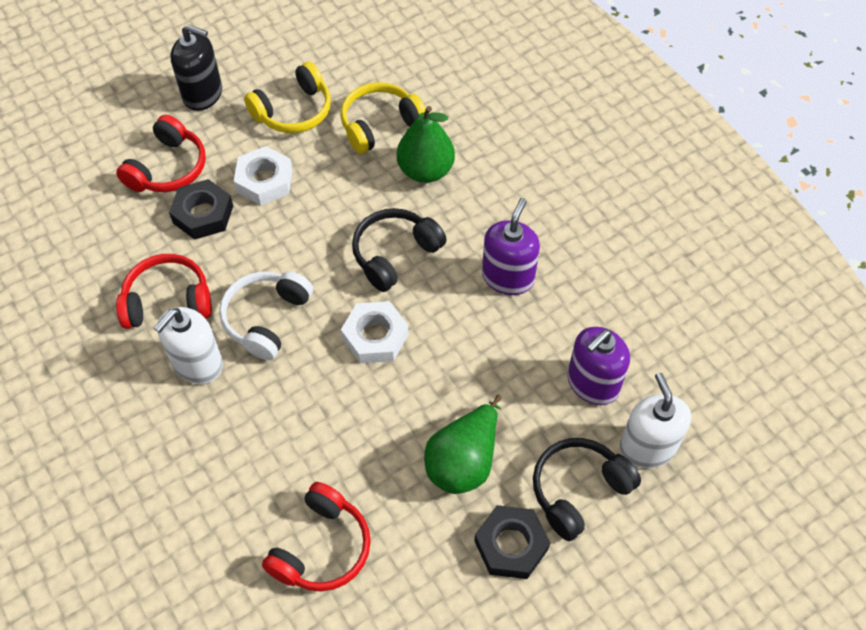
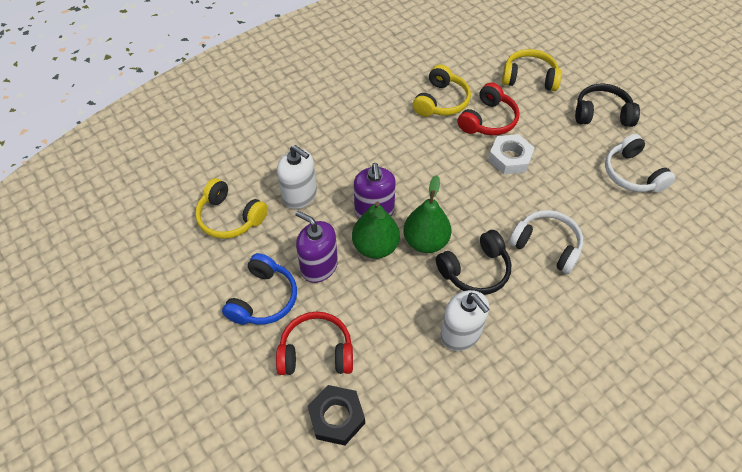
black nut: [169,179,233,240] [474,505,550,579] = 2 -> [308,385,365,445] = 1
black soap dispenser: [170,24,222,111] = 1 -> none = 0
blue headphones: none = 0 -> [222,253,297,325] = 1
red headphones: [116,115,206,192] [116,254,212,329] [262,482,371,592] = 3 -> [276,312,353,375] [457,83,520,135] = 2
white headphones: [219,271,313,360] = 1 -> [509,210,583,274] [605,134,676,193] = 2
white nut: [234,146,292,205] [341,301,409,363] = 2 -> [488,134,535,174] = 1
yellow headphones: [244,62,331,133] [340,82,426,154] = 2 -> [195,178,268,239] [413,64,471,117] [502,49,562,91] = 3

